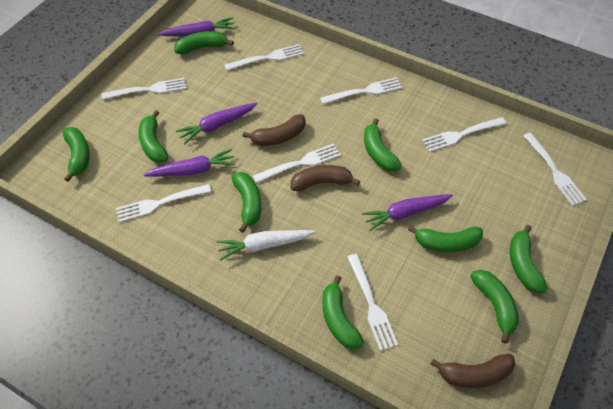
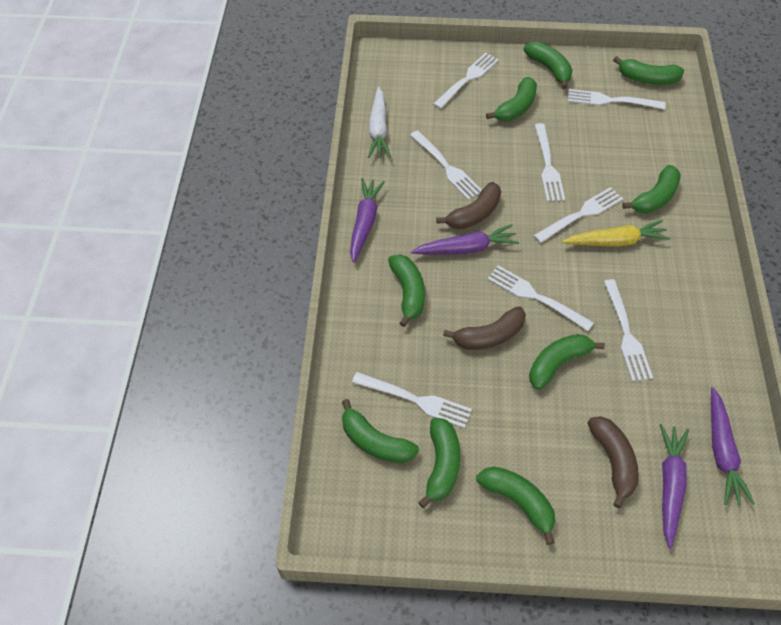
yellow carrot: none = 0 -> [562,220,670,247] = 1

